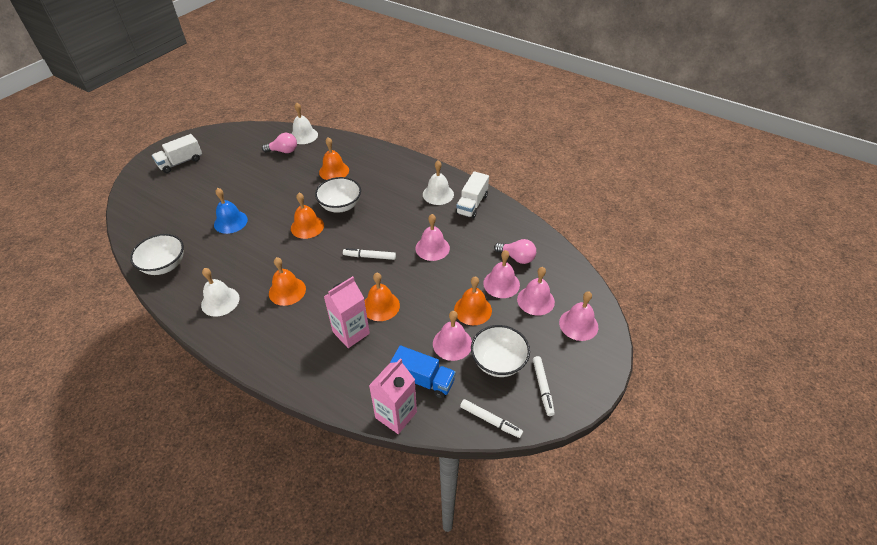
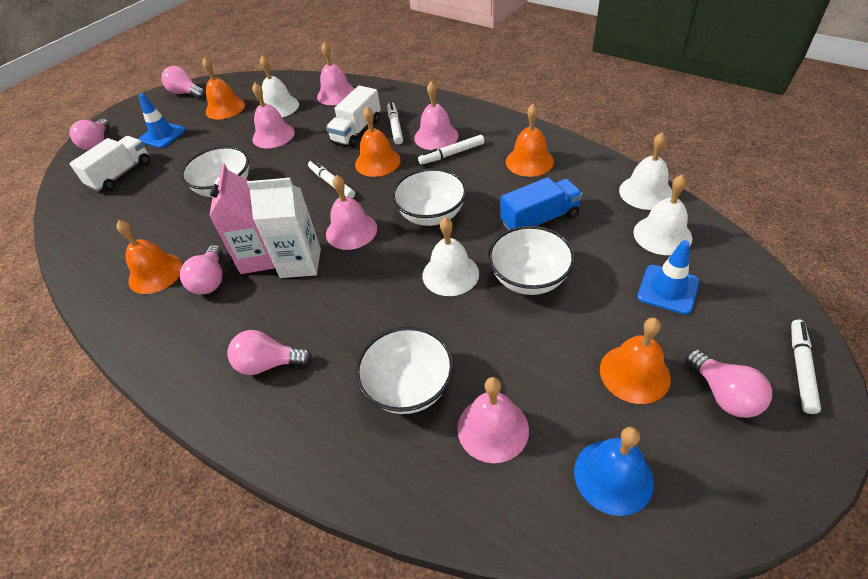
blue traffic cone: none = 0 -> [138,93,185,148] [637,240,699,315] = 2
pink carton: [324,276,370,348] [369,358,417,434] = 2 -> [209,163,275,274] = 1
pink light bulb: [262,133,297,153] [494,239,536,264] = 2 -> [70,119,110,150] [161,66,205,98] [180,245,222,295] [227,330,312,375] [686,349,772,418] = 5
white bell: [201,268,240,317] [291,103,318,144] [423,160,454,205] = 3 -> [260,55,299,117] [422,217,479,296] [619,132,673,210] [633,175,692,255] = 4
white bowl: [130,234,184,275] [315,177,361,213] [471,325,530,377] = 3 -> [181,146,249,197] [355,327,454,414] [392,168,467,226] [488,226,575,295] = 4
white carton: none = 0 -> [247,178,321,278] = 1
white marker: [343,248,396,260] [460,399,523,438] [533,356,555,416] = 3 -> [308,160,355,198] [388,102,403,144] [418,135,484,165] [791,320,821,414] = 4

